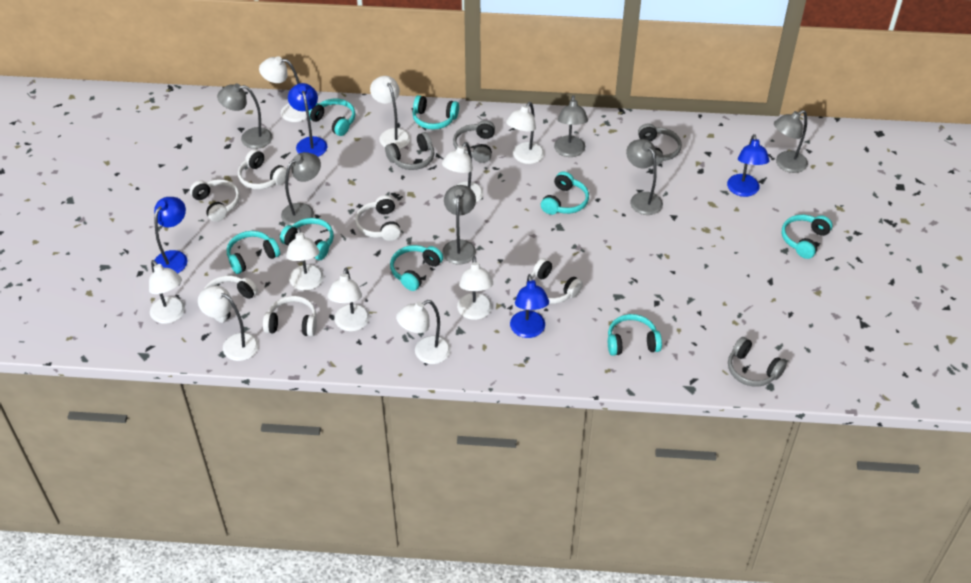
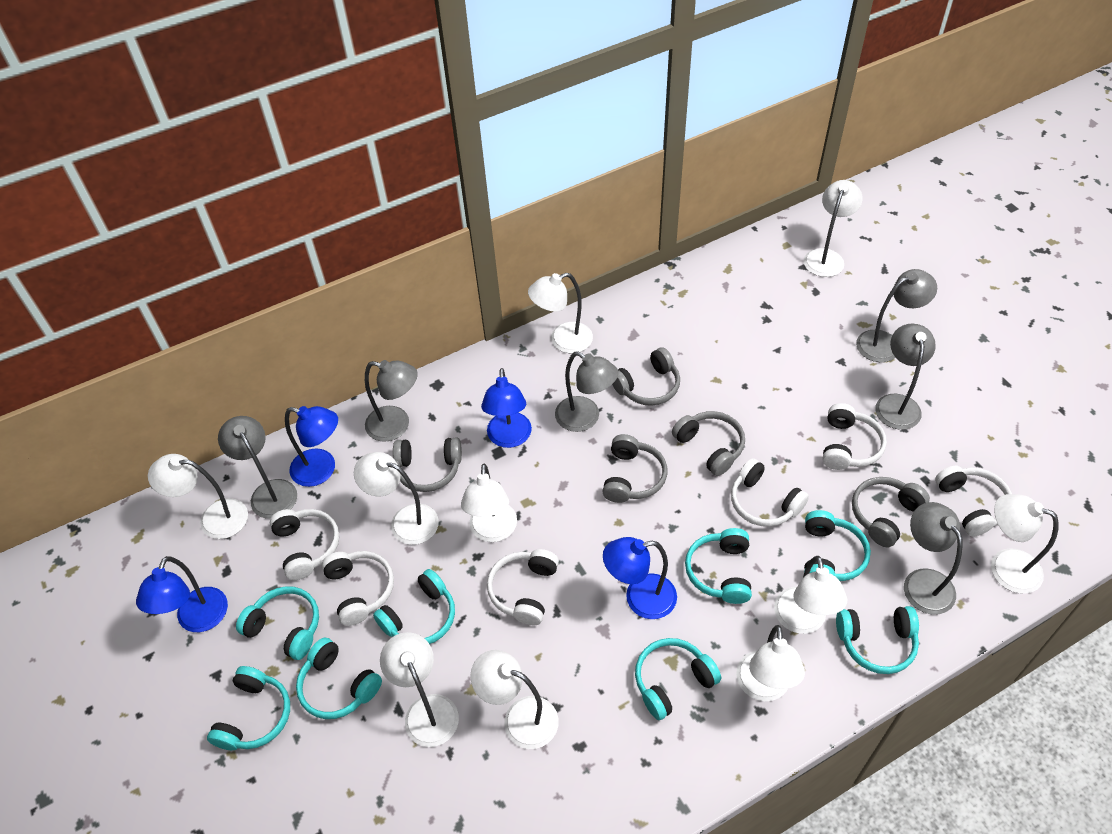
grey headphones: [385,132,435,170] [453,120,495,163] [638,123,682,166] [728,337,787,387] = 4 -> [393,438,462,492] [602,434,667,503] [612,347,680,406] [672,411,745,476] [852,477,930,547] = 5

